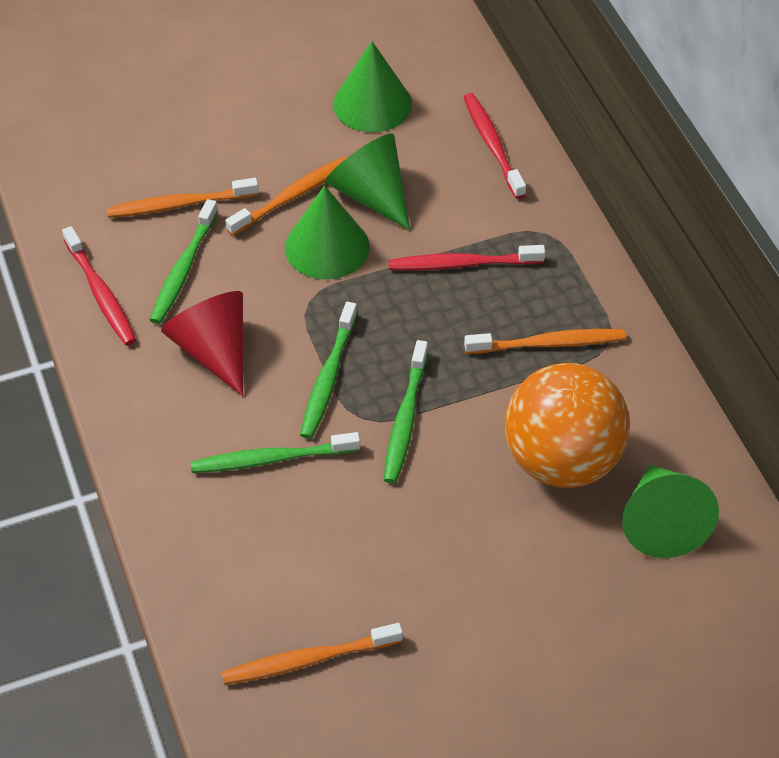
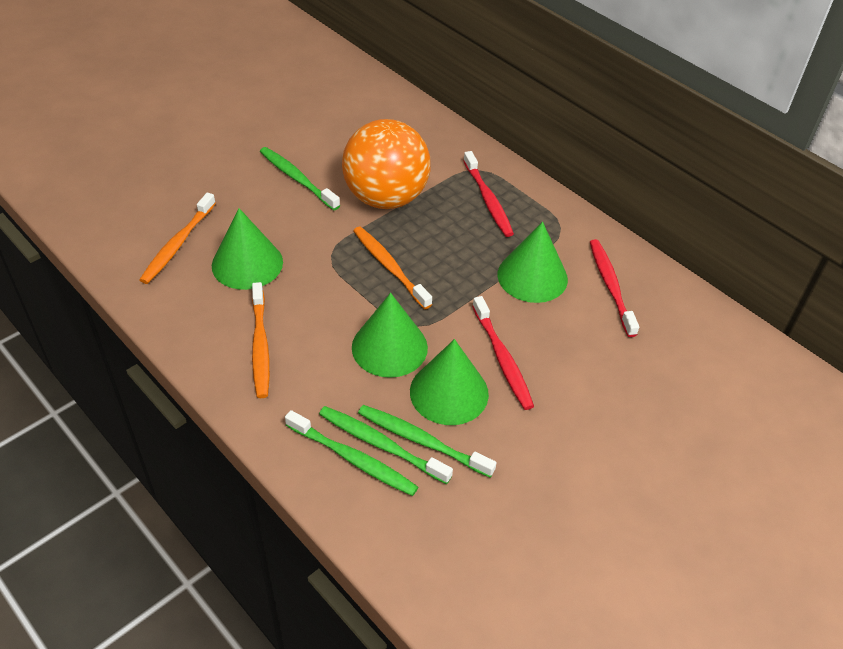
orange toothbrush: [107,178,259,218] [221,623,403,685] [225,156,348,236] [464,329,626,354] = 4 -> [140,193,216,284] [252,282,270,398] [353,226,432,309] = 3
red cone: [161,291,243,396] = 1 -> none = 0

